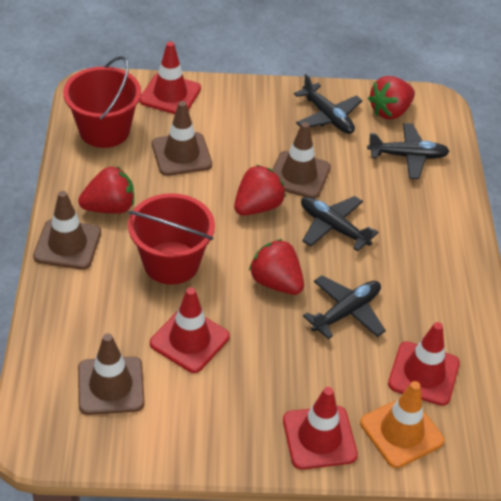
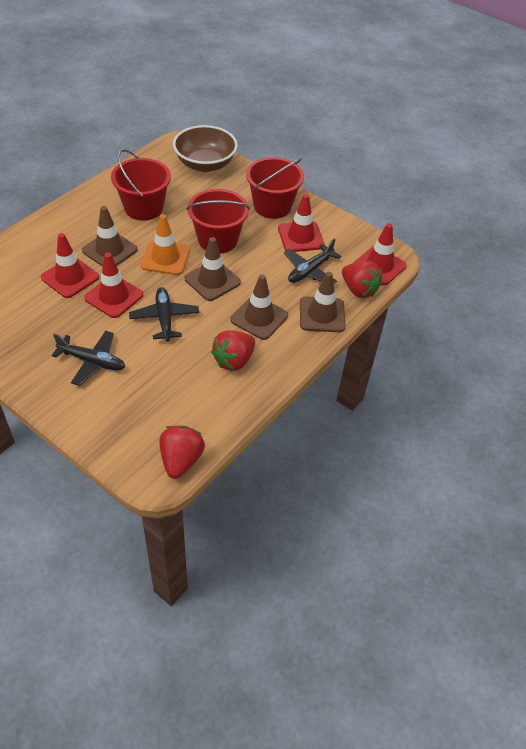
black plane: [294,74,363,134] [301,196,378,251] [303,275,386,339] [367,123,450,179] = 4 -> [52,331,125,386] [129,287,199,341] [284,238,341,284] = 3
brown bowl: none = 0 -> [173,125,238,172] = 1
red bucket: [63,56,141,148] [128,193,215,285] = 2 -> [111,149,171,221] [186,189,250,253] [246,157,304,219] = 3
red strawberry: [78,166,134,214] [234,165,286,215] [249,239,304,295] [368,76,415,120] = 4 -> [159,426,205,479] [211,330,255,371] [342,261,382,298] = 3

